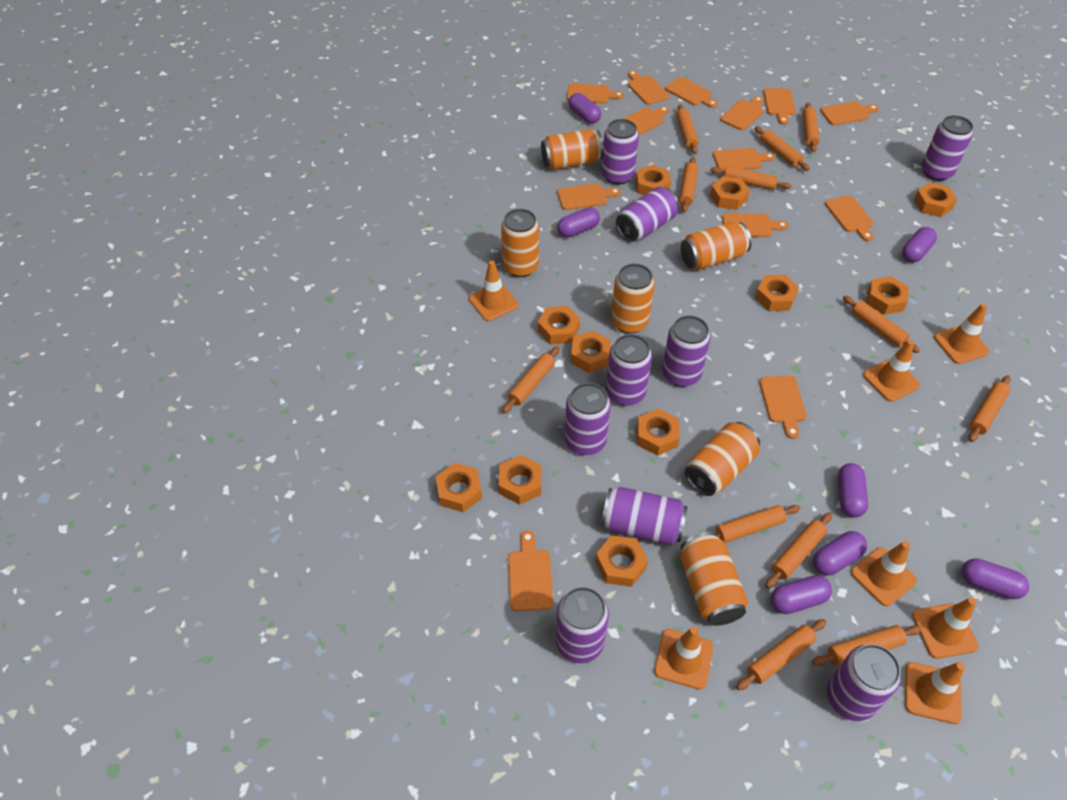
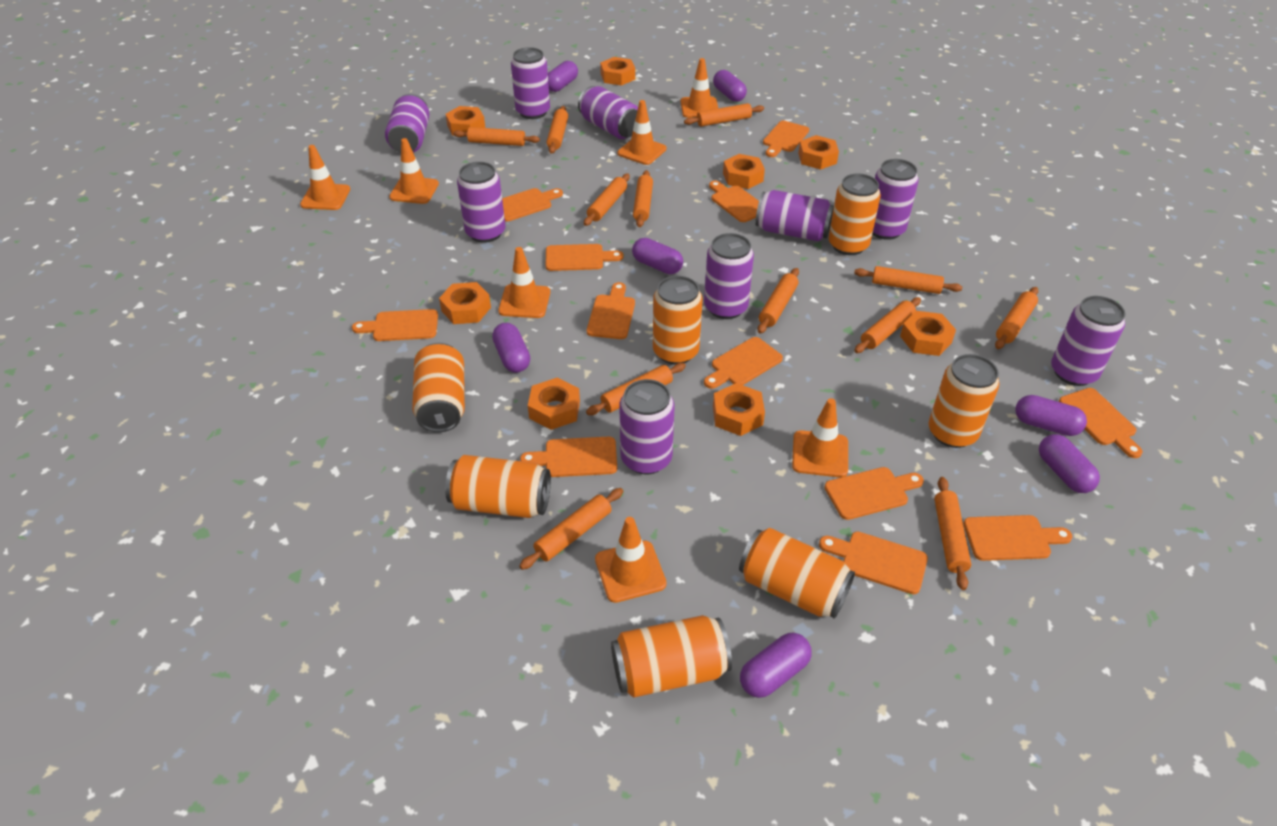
orange can: [501,209,539,277] [541,129,603,170] [611,263,655,334] [681,222,752,270] [681,532,748,626] [685,422,760,496] = 6 -> [412,343,465,432] [445,455,551,518] [611,615,732,698] [653,276,703,365] [739,528,855,618] [829,173,881,255] [929,354,1000,448] = 7
orange cutting board: [508,531,553,611] [557,183,621,210] [567,83,624,104] [623,106,669,135] [628,70,669,105] [665,77,718,108] [713,148,775,170] [720,96,764,130] [722,213,788,237] [759,376,807,439] [763,88,796,125] [820,101,879,125] [825,195,874,241] = 13 -> [352,309,438,341] [502,188,563,222] [520,437,617,477] [546,244,624,271] [587,282,635,339] [704,337,783,389] [709,181,759,222] [763,121,809,157] [819,532,928,594] [824,467,924,520] [963,515,1072,561] [1059,388,1143,458] = 12
orange nut: [436,463,482,512] [499,455,542,505] [538,306,580,345] [571,330,611,373] [595,535,648,587] [635,165,671,195] [637,409,680,456] [710,176,750,210] [755,275,799,311] [866,276,909,315] [914,182,957,217] = 11 -> [439,282,491,324] [446,106,485,136] [528,378,580,430] [600,57,635,86] [713,383,765,436] [723,154,765,189] [798,135,839,170] [900,311,956,356] = 8

